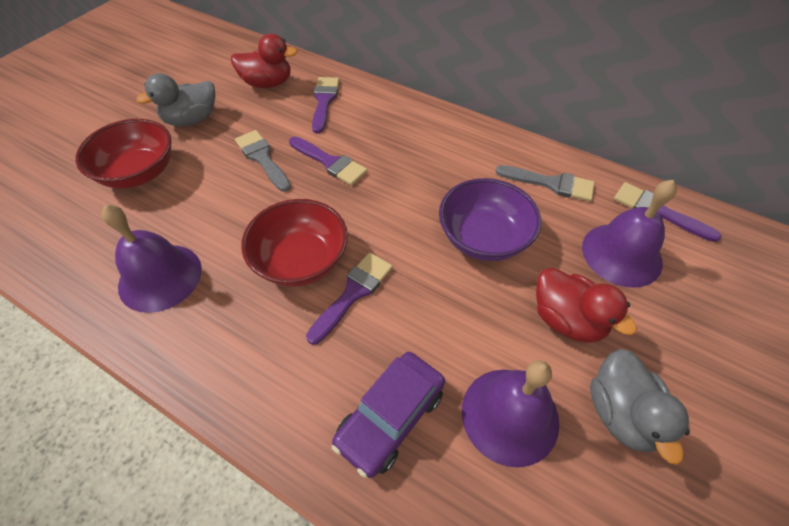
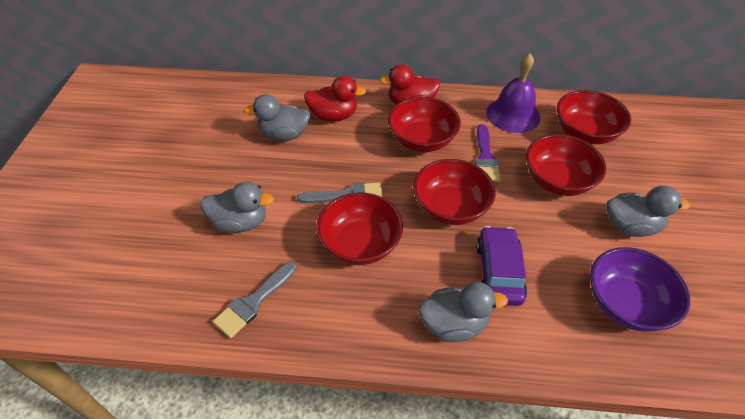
grey duck: [136,73,215,127] [590,349,690,465] = 2 -> [200,181,274,233] [244,94,311,141] [418,282,508,342] [606,186,690,237] = 4
purple bell: [101,205,202,313] [462,360,559,468] [582,180,677,288] = 3 -> [486,53,540,133] = 1
purple brush: [289,136,367,186] [306,252,393,345] [312,77,340,134] [614,182,721,242] = 4 -> [475,124,500,182] = 1
red bowl: [75,119,172,189] [241,199,348,287] = 2 -> [316,192,403,265] [388,97,461,152] [413,159,496,225] [526,134,606,196] [557,90,631,144] = 5

